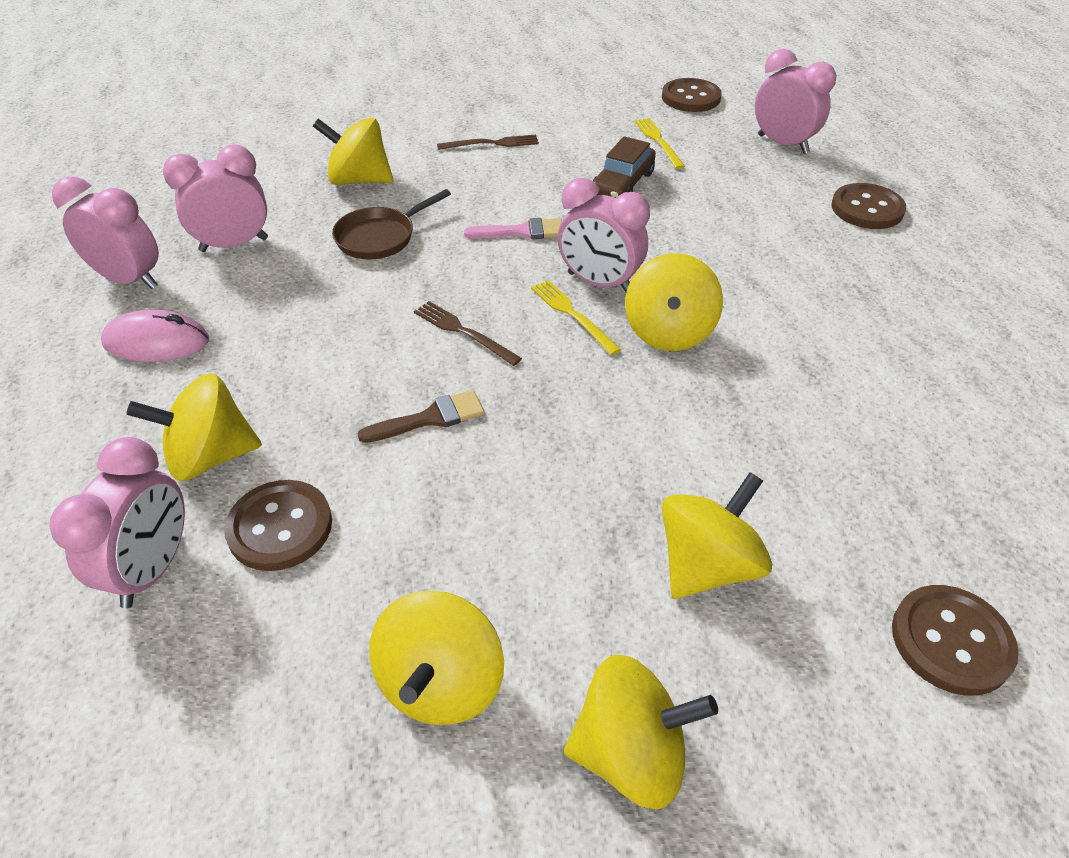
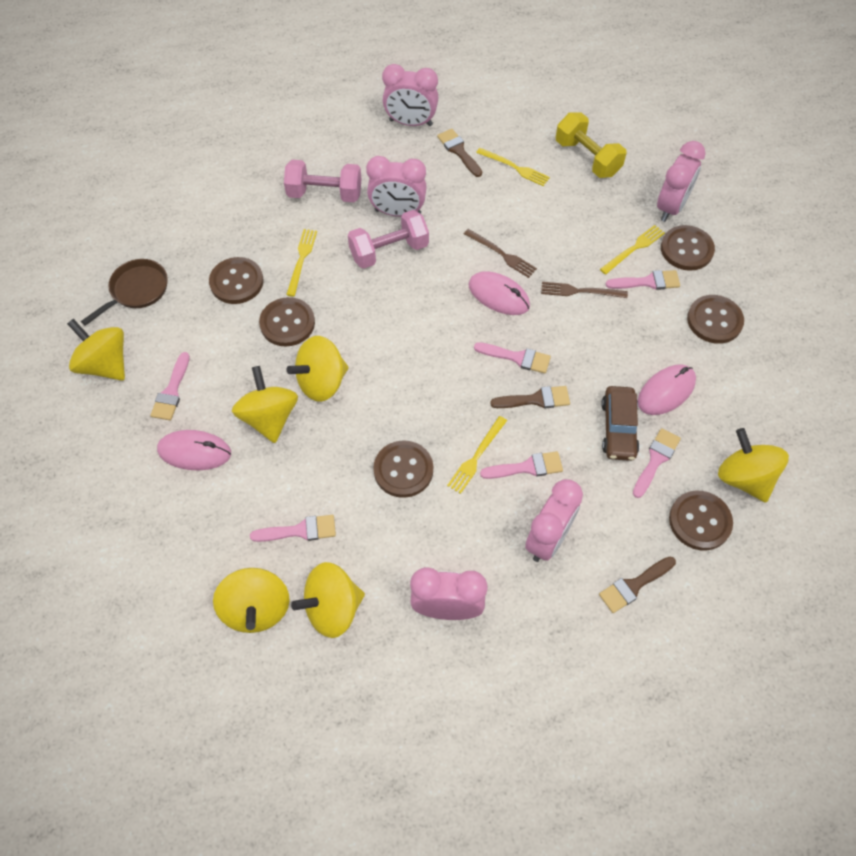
brown brush: [358,390,484,443] = 1 -> [437,129,482,177] [490,386,570,408] [599,557,676,613] = 3
brown button: [224,480,332,571] [662,78,722,112] [831,183,906,229] [892,585,1019,696] = 4 -> [209,257,264,304] [259,297,315,347] [373,440,433,498] [661,225,715,271] [669,491,733,551] [687,295,744,344] = 6
pink brush: [464,218,562,239] = 1 -> [150,352,190,420] [250,515,336,542] [474,342,551,374] [480,451,563,479] [606,270,680,290] [633,428,681,498] = 6
pink dumbbell: none = 0 -> [284,160,361,202] [348,210,429,269] = 2
pink mouse: [101,310,209,362] = 1 -> [157,430,231,470] [468,271,530,315] [638,364,696,415] = 3
yellow dumbbell: none = 0 -> [556,112,627,178] = 1
yellow fork: [531,280,621,355] [634,118,685,169] = 2 -> [286,229,317,297] [447,416,507,494] [476,148,550,186] [600,225,665,274] = 4

